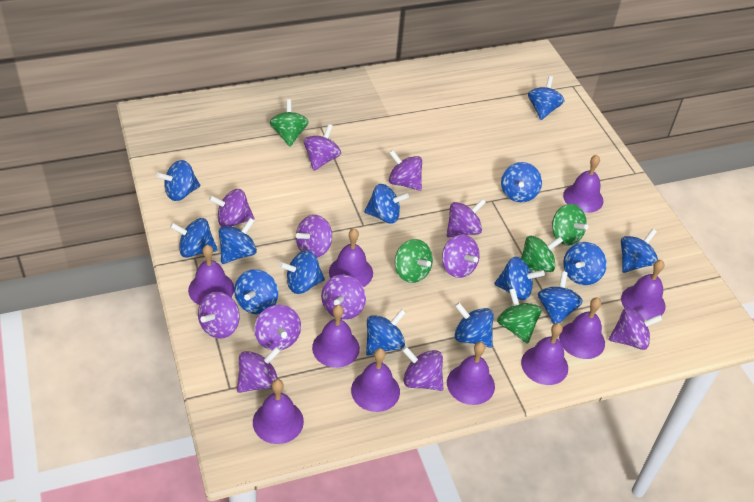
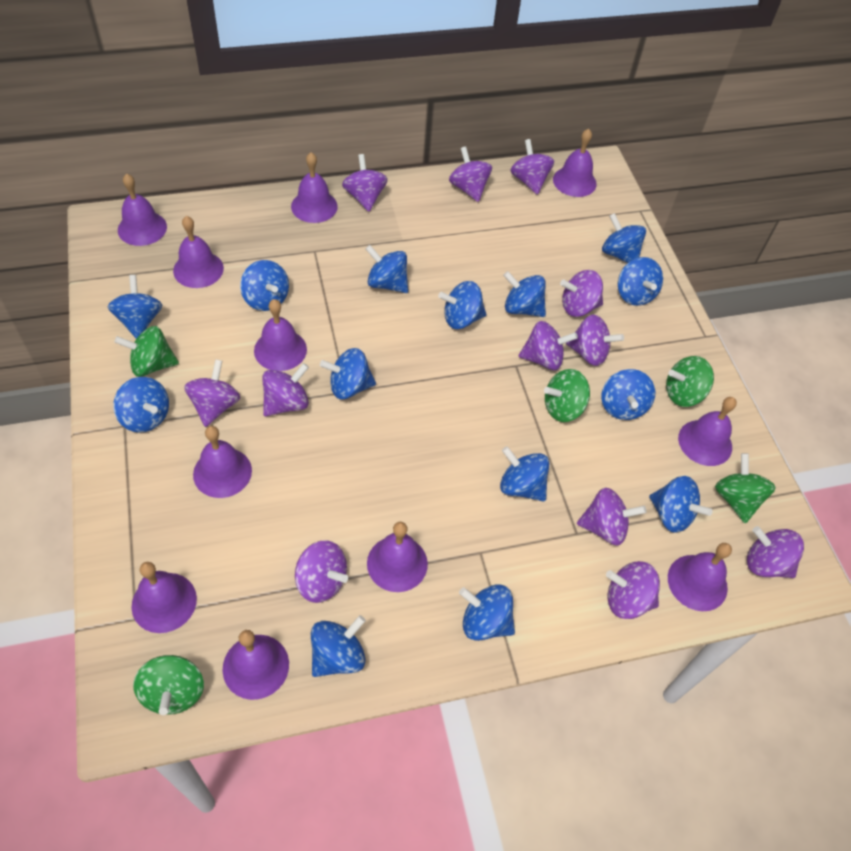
purple bell: [188,245,234,305] [253,379,304,444] [312,305,360,368] [329,228,373,287] [351,348,400,412] [447,342,495,405] [521,323,568,385] [559,298,605,359] [563,155,604,213] [621,260,665,320] = 10 -> [118,173,167,246] [132,562,197,633] [173,216,224,288] [193,426,252,498] [222,630,289,700] [254,299,307,371] [291,152,338,223] [367,522,428,592] [553,129,597,197] [668,543,732,611] [678,397,737,466] = 11

